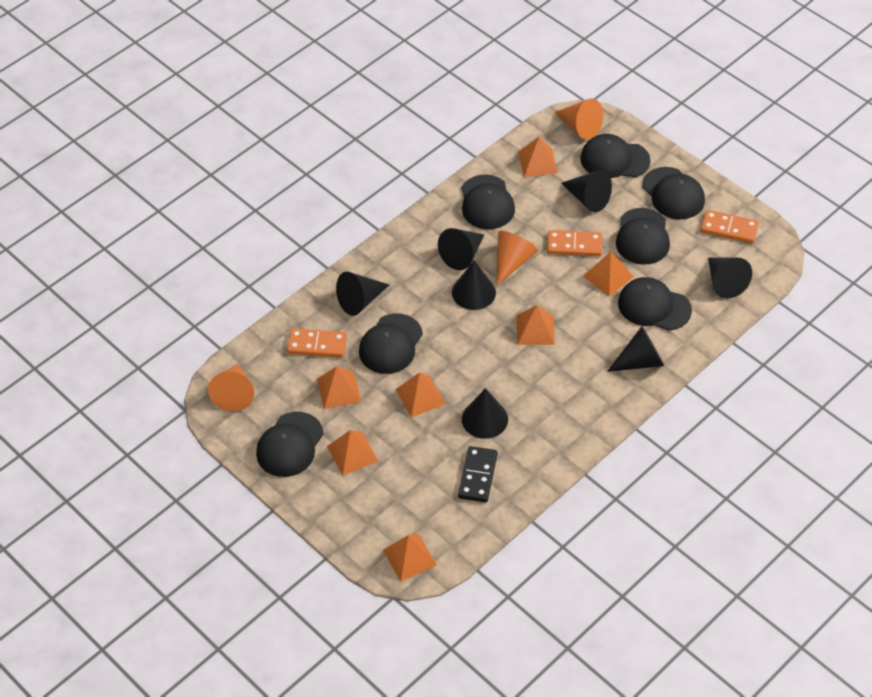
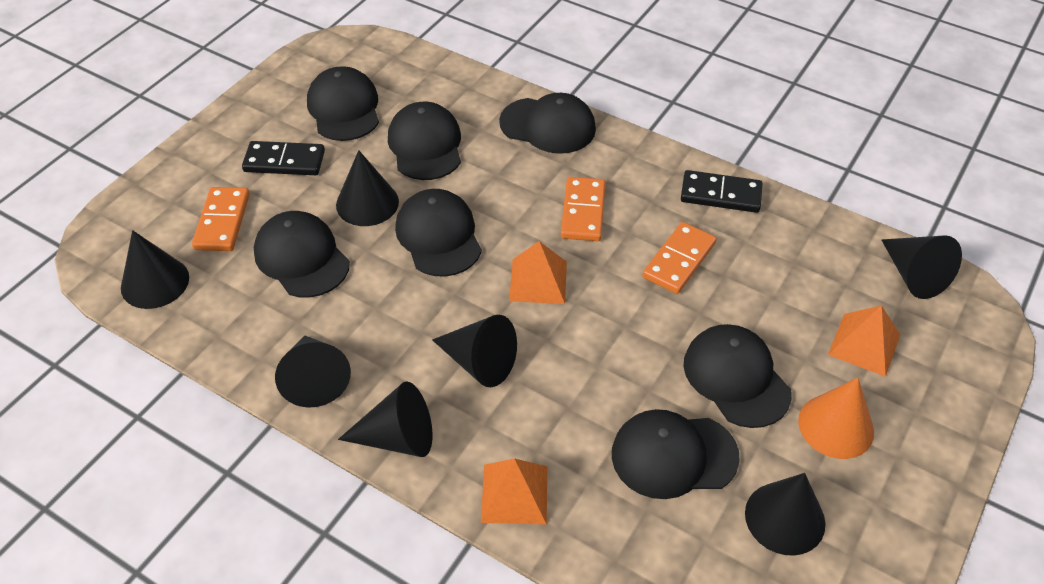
black domino: [458,446,497,503] = 1 -> [242,141,325,175] [681,170,763,213] = 2
orange cone: [208,364,255,411] [497,231,538,285] [554,98,603,140] = 3 -> [798,378,874,459] = 1
orange pyramid: [317,366,361,409] [327,430,378,475] [383,534,437,581] [395,372,446,418] [517,305,555,345] [518,137,558,177] [583,251,634,296] = 7 -> [481,458,547,525] [509,241,567,304] [828,305,900,377] = 3

